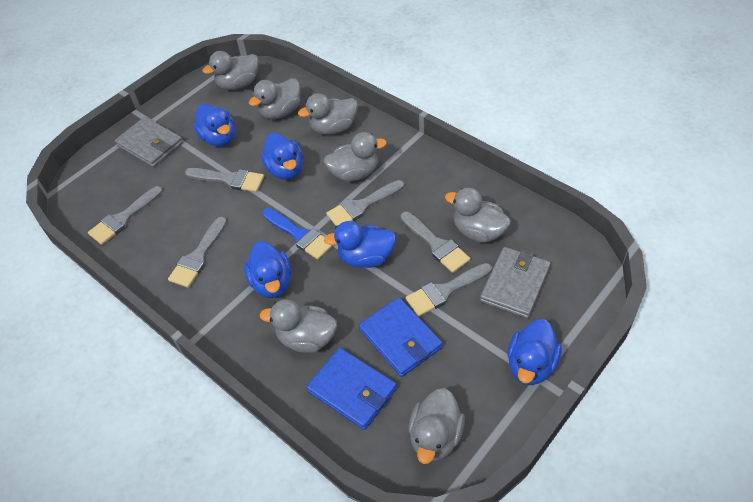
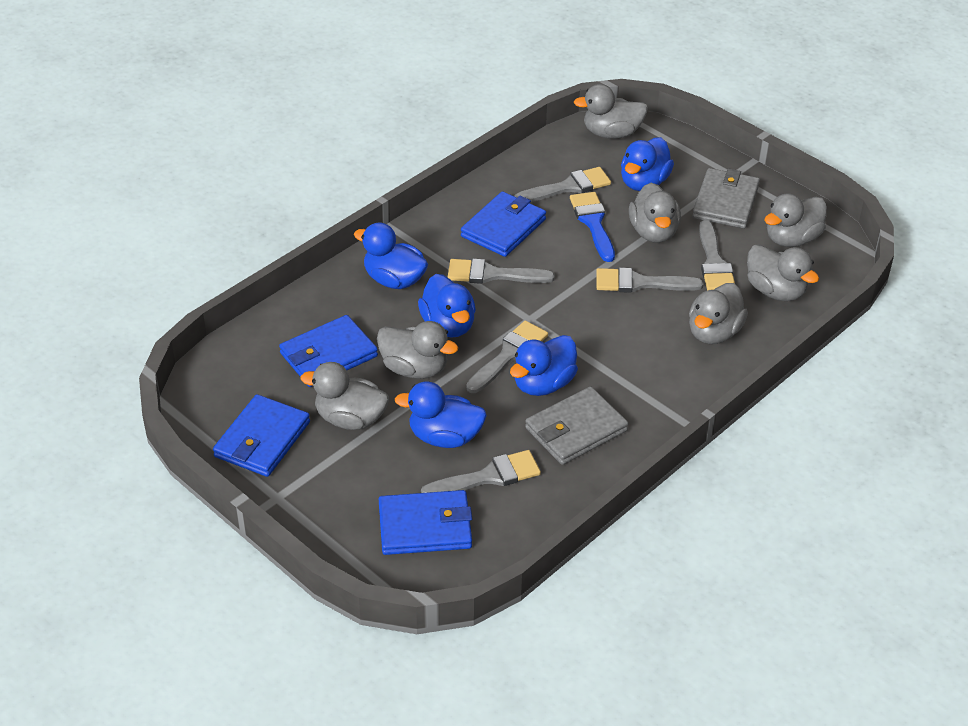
blue wallet: [306,348,397,430] [359,297,442,377] = 2 -> [213,394,310,477] [279,315,378,387] [379,490,472,555] [461,191,546,257] = 4

